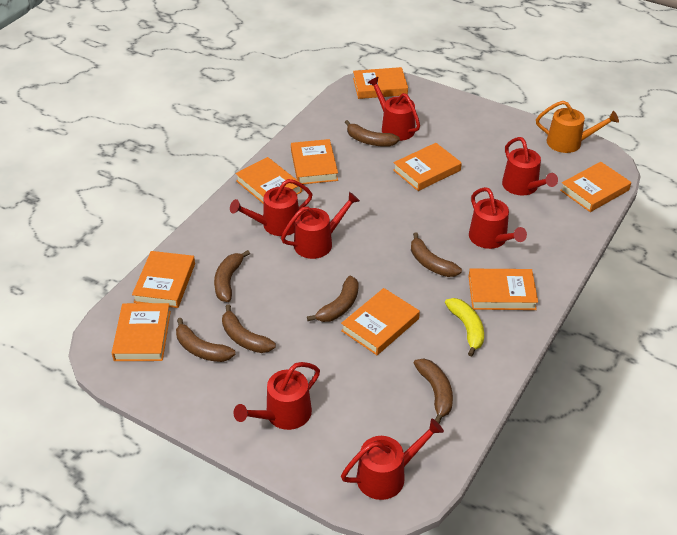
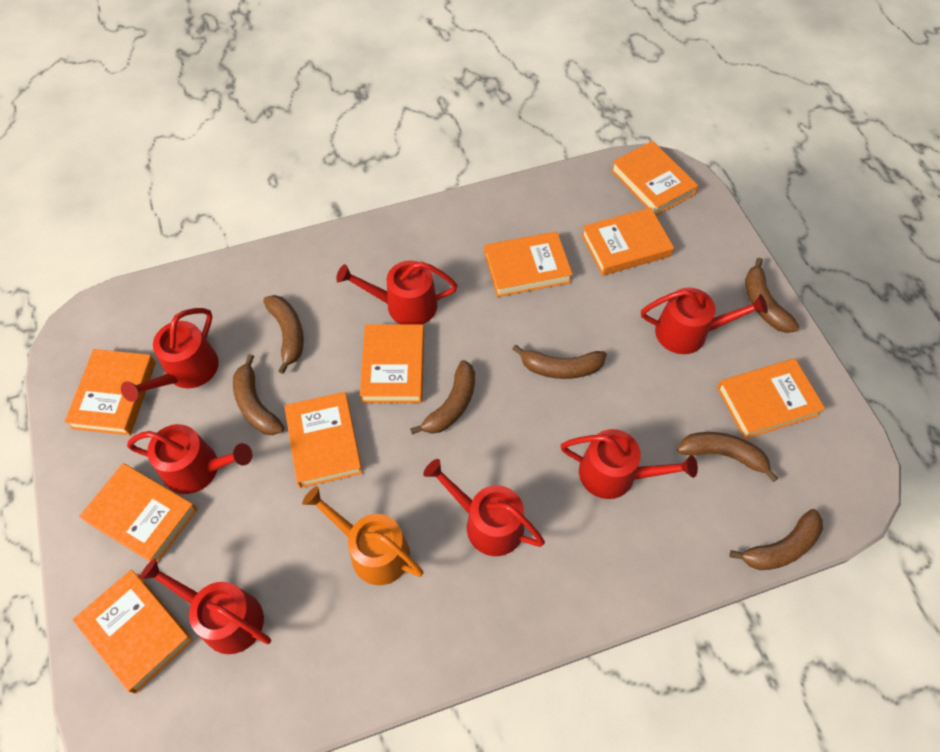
yellow banana: [445,298,484,356] = 1 -> none = 0

